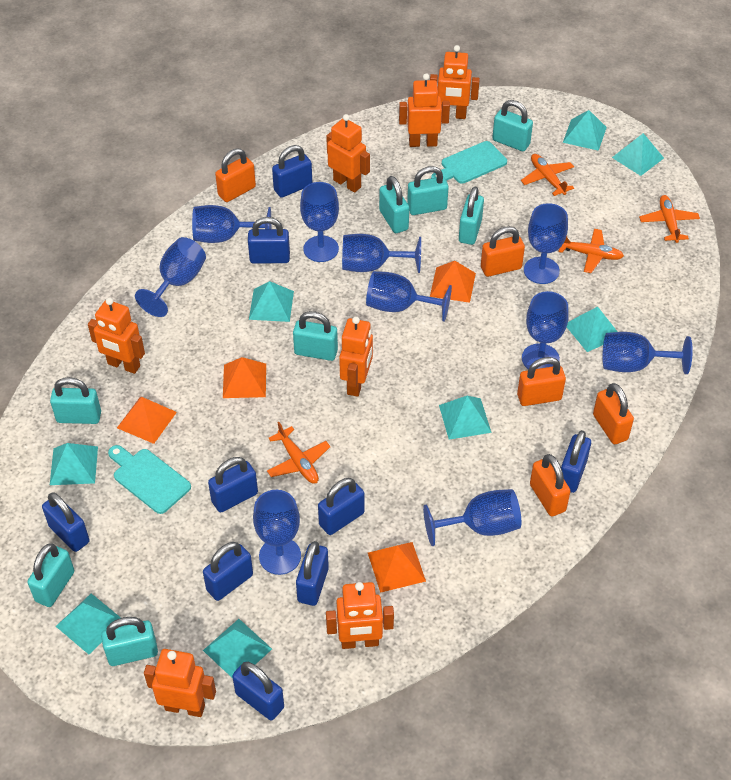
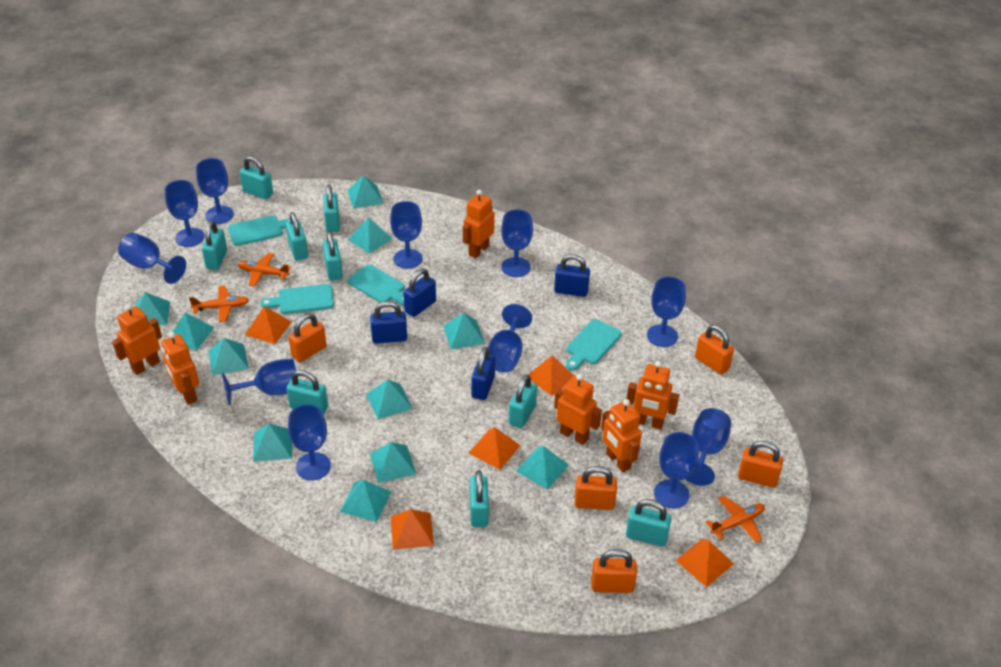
blue goblet: [135,237,206,317] [192,205,271,243] [253,490,301,575] [300,182,339,262] [342,234,421,273] [366,271,452,322] [423,489,521,546] [522,291,569,369] [524,203,568,284] [602,332,693,374] = 10 -> [118,233,186,284] [165,180,205,247] [196,158,234,224] [222,358,296,405] [288,404,331,480] [390,201,423,269] [488,304,532,372] [501,209,533,277] [647,277,686,347] [654,432,699,508] [685,408,731,486] = 11
blue padlock: [42,492,89,552] [203,542,253,601] [208,457,258,512] [232,662,284,720] [248,217,290,264] [272,145,312,198] [296,541,329,606] [318,478,365,535] [561,430,591,493] = 9 -> [370,301,407,343] [403,268,436,317] [471,347,495,400] [554,254,590,297] = 4
orange plane: [267,422,330,484] [521,154,574,196] [558,229,624,273] [639,195,700,243] = 4 -> [189,286,249,322] [238,253,291,287] [706,495,765,543] = 3
orange pyramid: [117,397,177,444] [223,357,266,398] [368,542,426,593] [430,261,476,303] = 4 -> [245,306,292,344] [391,509,434,550] [469,427,521,470] [528,355,574,396] [675,538,734,587] = 5
orange robot: [88,298,145,374] [144,649,216,717] [326,114,370,193] [326,582,394,649] [339,316,373,397] [399,73,450,147] [430,45,480,119] = 7 -> [112,304,162,375] [161,332,199,405] [463,190,495,258] [554,374,602,445] [601,399,642,472] [627,361,679,430] = 6
turquoise cutting board: [108,445,191,514] [431,141,507,184] = 2 -> [228,215,290,246] [260,284,334,314] [347,264,405,306] [566,319,622,370] = 4
turquoise padlock: [27,543,74,607] [50,377,101,424] [101,617,158,666] [293,311,338,361] [379,176,409,233] [407,166,449,215] [459,187,484,245] [492,100,533,151] = 8 -> [202,221,227,270] [240,156,273,199] [286,212,308,261] [287,370,328,415] [323,185,340,232] [323,231,343,281] [470,470,489,527] [509,375,537,428] [626,499,671,547] = 9
turquoise pyramid: [50,443,98,485] [56,593,121,654] [203,619,272,678] [249,281,294,322] [439,396,492,440] [563,110,607,151] [567,307,618,352] [612,133,664,176] = 8 -> [135,292,170,325] [173,313,214,350] [208,338,249,376] [253,423,292,462] [340,480,392,522] [347,175,383,209] [348,217,393,254] [366,379,413,419] [370,442,416,483] [443,313,485,350] [516,446,569,490] = 11

